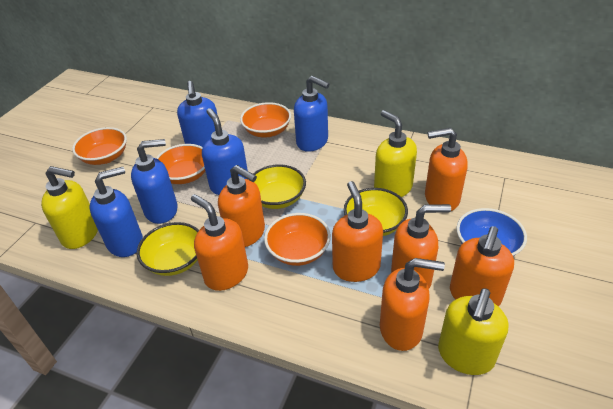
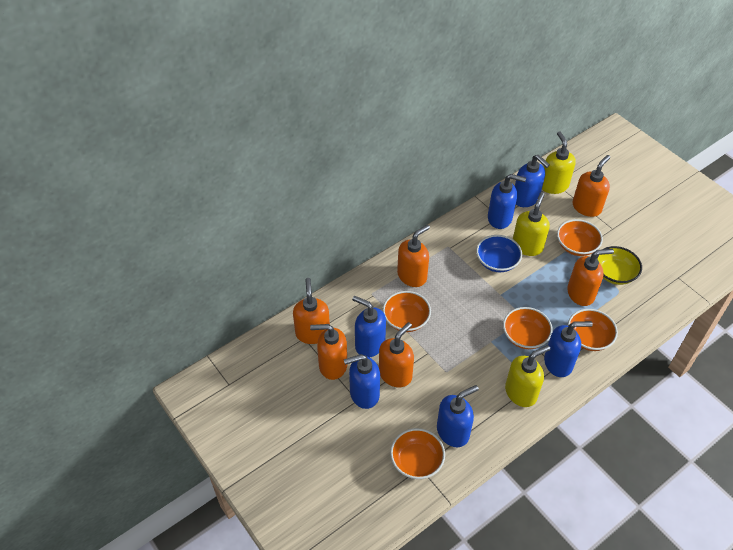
blue soap dispenser: [90,167,143,257] [131,139,178,224] [177,81,218,147] [202,108,248,195] [294,76,329,152] = 5 -> [344,354,380,409] [352,296,386,358] [437,385,479,447] [488,174,526,229] [515,155,550,207] [544,321,593,377] = 6
orange bowl: [72,127,127,165] [156,144,205,184] [240,102,291,137] [264,213,331,266] = 4 -> [383,291,431,332] [390,428,445,479] [503,307,553,349] [557,219,603,256] [568,309,618,351] = 5
orange soap dispenser: [191,194,248,291] [218,165,265,247] [332,181,383,282] [380,258,445,351] [391,204,451,288] [425,127,468,211] [450,226,514,306] = 7 -> [293,278,330,344] [310,324,348,380] [379,322,414,387] [397,225,430,287] [567,249,614,306] [572,155,610,217] = 6
yellow bowl: [137,222,199,276] [253,164,306,209] [344,188,408,236] = 3 -> [596,246,642,285] = 1

